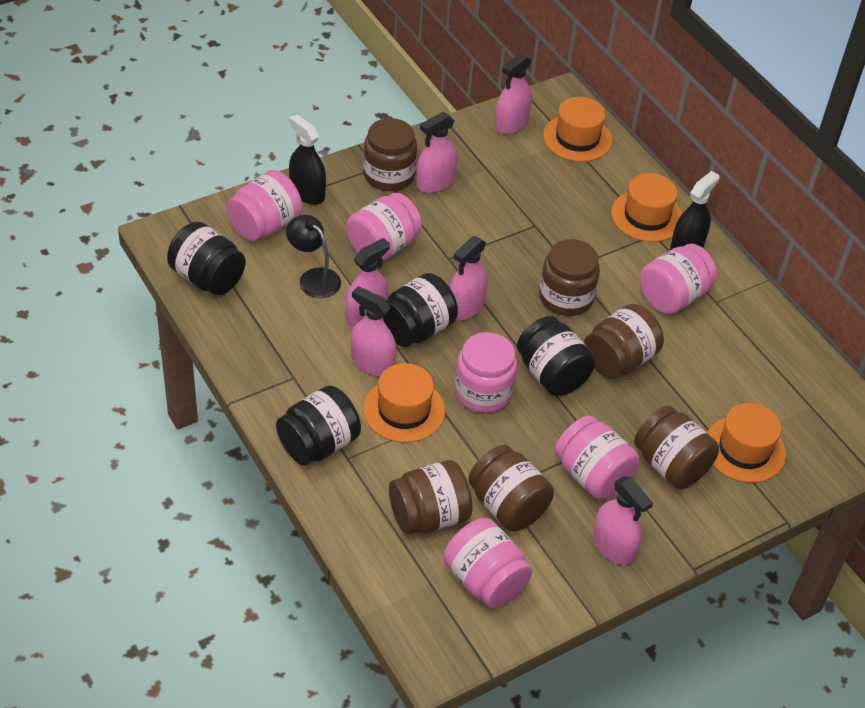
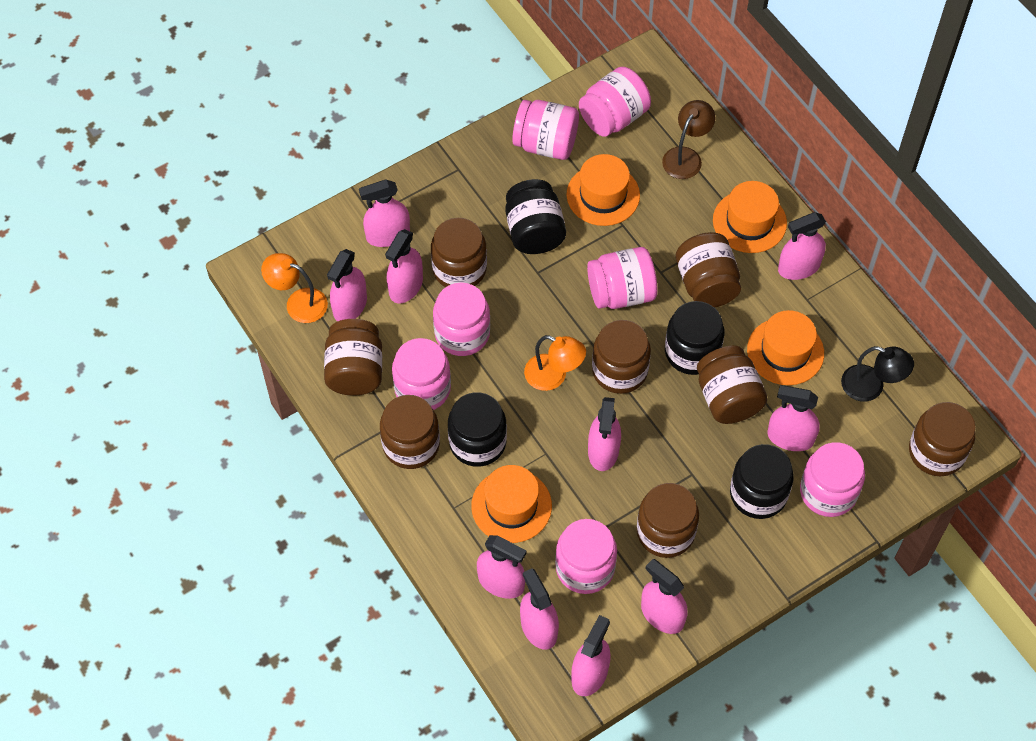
black spray bottle: [289,114,326,205] [670,171,720,250] = 2 -> none = 0
brown jar: [363,118,417,191] [389,460,473,535] [468,445,554,531] [539,239,600,316] [584,304,664,379] [634,406,719,489] = 6 -> [324,319,382,396] [380,395,440,469] [431,218,487,287] [592,320,651,394] [637,483,699,558] [675,232,741,308] [697,346,768,424] [909,402,976,476] = 8
brown lamp: none = 0 -> [662,100,715,179] = 1
orange lamp: none = 0 -> [261,253,328,323] [524,335,586,391] = 2
pink jar: [226,170,302,241] [346,193,422,262] [443,518,532,608] [455,332,517,413] [555,416,639,500] [640,244,717,314] = 6 -> [392,338,451,410] [433,283,490,356] [512,100,579,160] [555,519,617,594] [579,67,651,137] [587,247,657,309] [800,442,865,517] = 7
pink spray bottle: [345,238,390,328] [351,286,397,377] [416,112,458,193] [450,236,488,320] [495,53,532,134] [593,476,653,565] = 6 -> [327,249,367,321] [359,179,410,247] [385,229,423,303] [477,535,526,599] [520,568,559,650] [571,615,611,696] [588,397,621,471] [641,559,688,634] [768,385,820,451] [778,212,826,280] = 10

